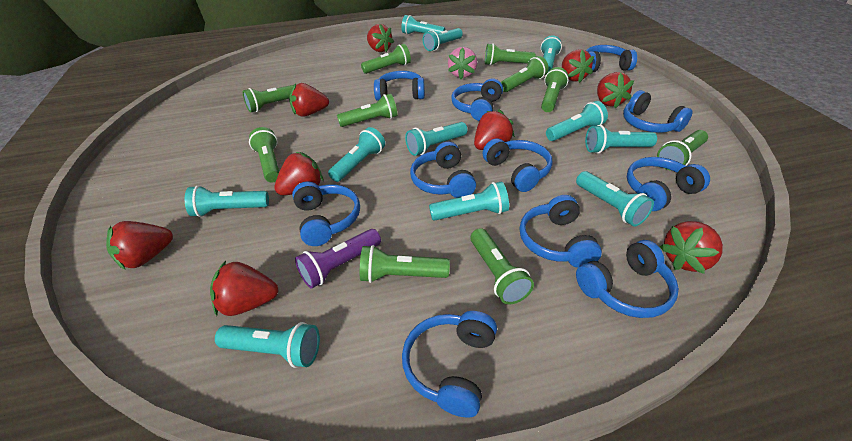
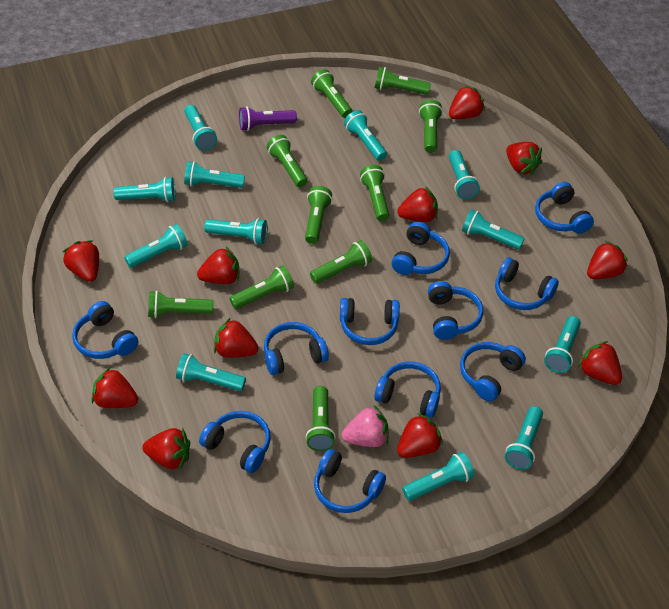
red strawberry: [106,221,173,270] [210,261,279,316] [274,152,324,195] [289,83,329,117] [367,24,394,52] [474,109,515,150] [562,49,594,83] [597,72,634,109] [660,221,723,274] = 9 -> [63,240,99,282] [92,367,138,408] [143,428,190,470] [197,247,239,284] [214,318,258,358] [397,186,438,222] [397,413,443,458] [449,85,485,119] [506,142,542,175] [578,341,622,385] [587,241,628,279] = 11
turquoise flashlight: [185,185,269,217] [215,322,320,368] [328,127,385,182] [401,15,445,35] [405,122,468,156] [422,28,463,51] [429,181,509,221] [541,35,562,71] [546,101,608,141] [576,171,654,227] [585,125,657,154] = 11 -> [113,177,175,202] [124,224,188,268] [176,353,246,391] [184,105,217,150] [184,161,245,188] [204,218,268,244] [344,110,387,161] [402,452,474,501] [449,150,480,199] [462,209,525,250] [505,406,543,470] [544,316,581,373] = 12

